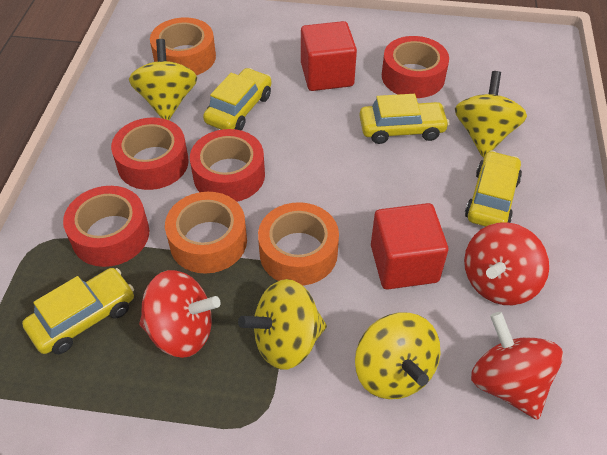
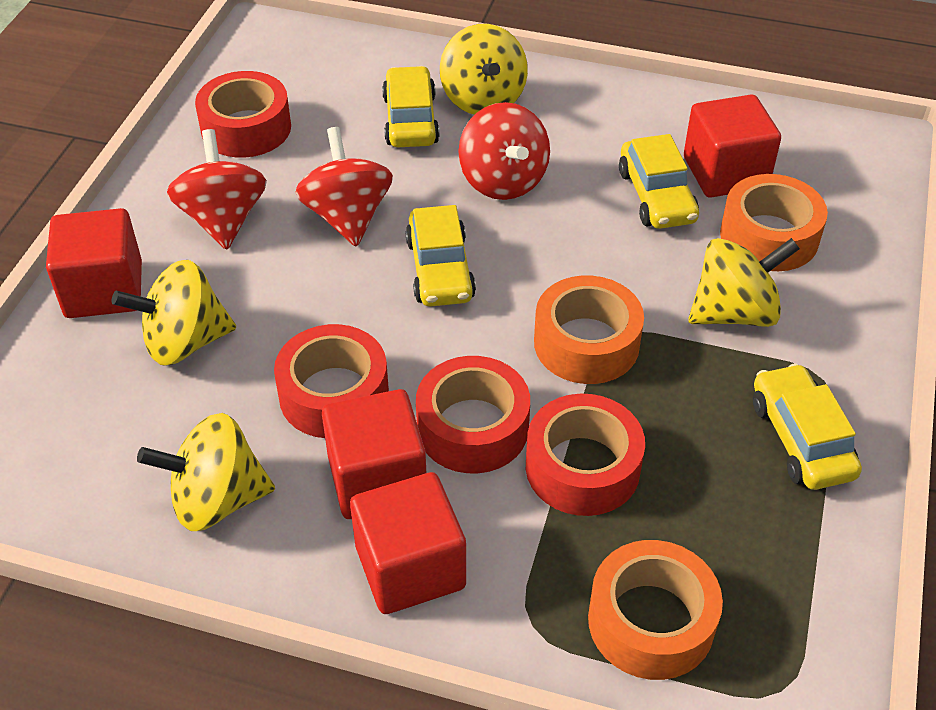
red cube: [301,21,357,91] [371,203,448,290] = 2 -> [46,208,142,318] [322,389,426,519] [350,472,466,614] [684,94,781,197] = 4

